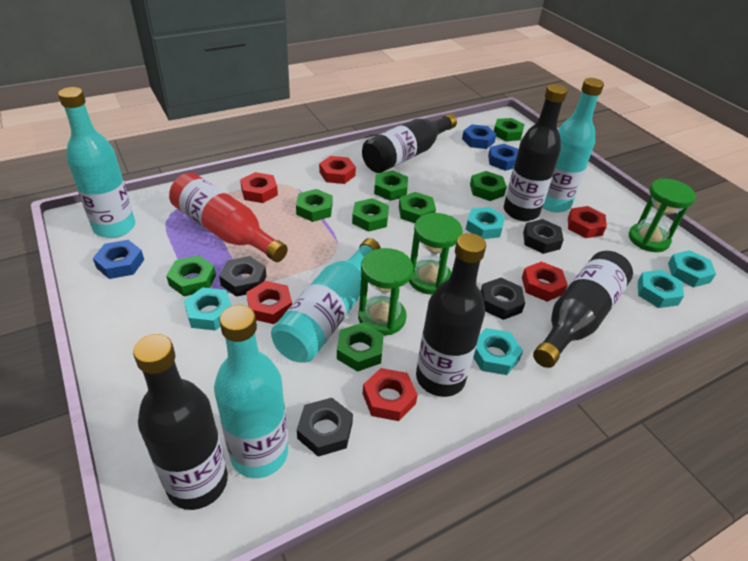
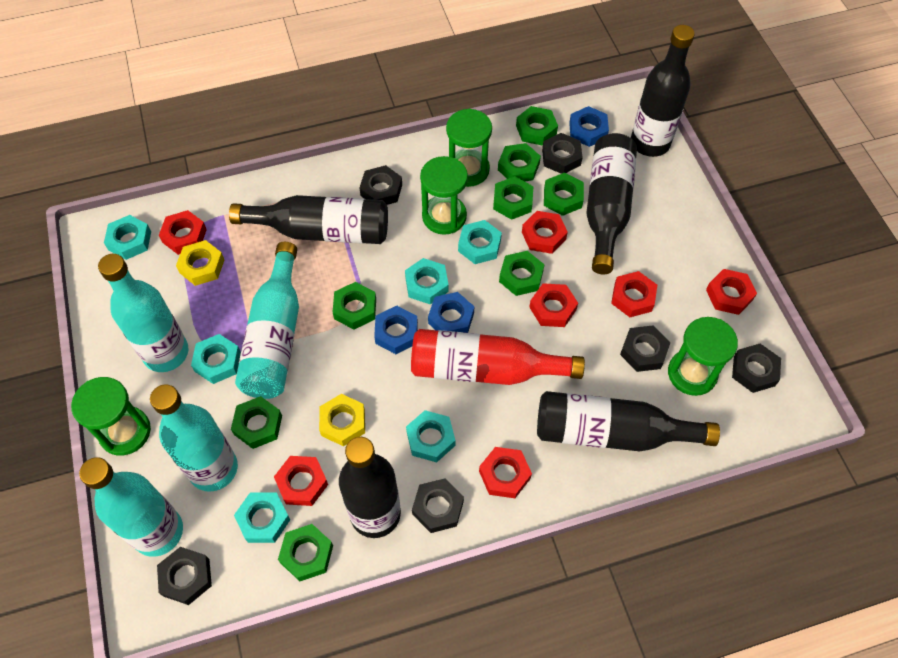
black nut: [219,256,266,297] [297,398,353,457] [481,278,525,320] [523,219,564,254] = 4 -> [157,547,212,605] [359,165,402,205] [412,478,464,533] [542,133,583,174] [620,325,671,372] [732,344,781,393] = 6
green hourglass: [358,248,413,335] [409,213,463,295] [629,178,696,252] = 3 -> [71,377,151,456] [420,156,468,235] [446,109,492,187] [668,317,738,396] = 4
red nut: [240,172,278,203] [246,281,292,324] [319,156,356,184] [363,368,418,421] [522,261,568,302] [568,206,607,238] = 6 -> [159,210,207,255] [274,456,328,506] [479,447,532,498] [522,211,568,254] [529,283,578,327] [611,271,657,317] [706,269,757,315] = 7
turquoise nut: [184,287,232,330] [466,207,505,239] [473,328,523,375] [638,270,684,308] [668,250,716,287] = 5 -> [104,215,151,260] [191,334,241,384] [234,492,290,543] [405,258,449,305] [406,410,455,462] [458,220,502,264] = 6
yellow nut: none = 0 -> [176,240,224,286] [319,394,365,447] = 2

